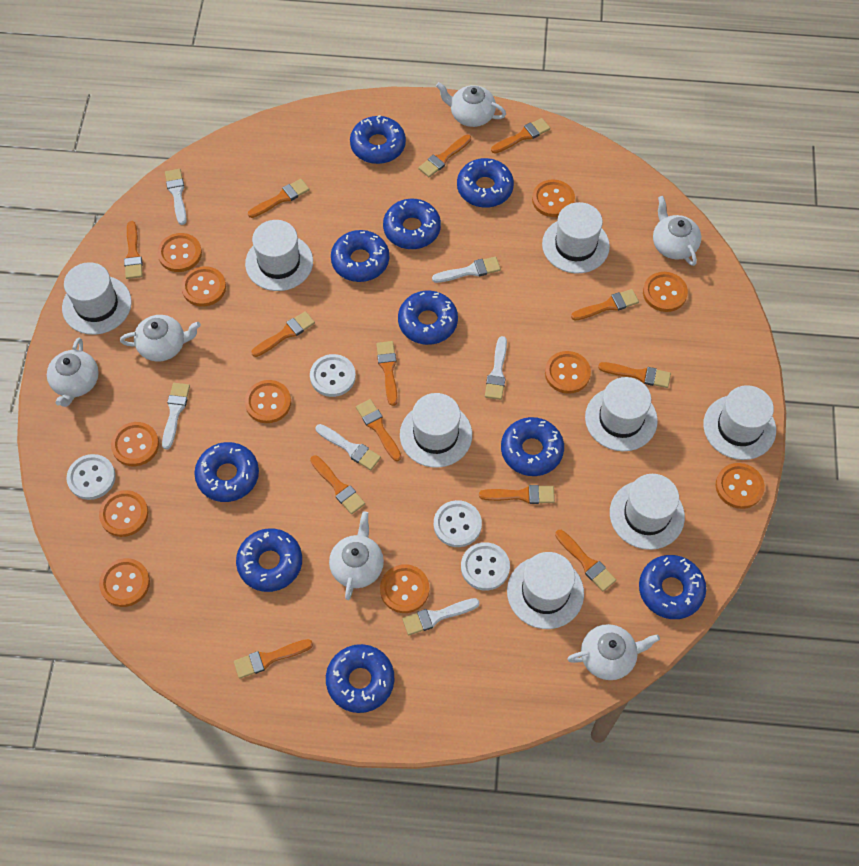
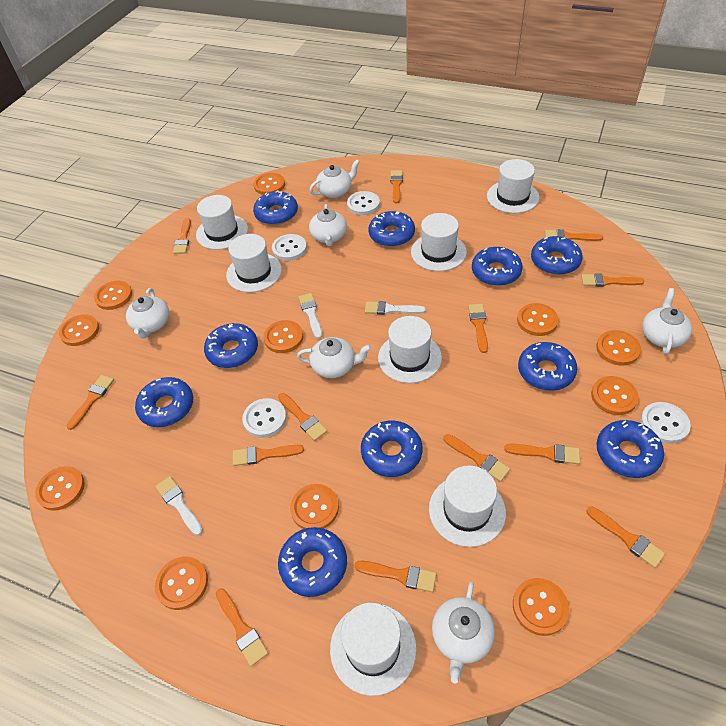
white brush: [162,383,190,450] [165,169,187,225] [316,424,381,470] [402,598,480,635] [432,257,501,283] [485,336,507,400] = 6 -> [155,476,203,536] [298,293,322,339] [365,301,426,315] = 3
white hat: [62,262,132,335] [245,220,313,291] [400,393,472,468] [507,552,584,629] [542,202,610,273] [585,377,658,451] [610,474,685,550] [703,385,776,460] = 8 -> [196,195,248,250] [226,234,282,292] [330,603,417,696] [378,316,442,383] [411,213,467,271] [429,466,506,547] [487,159,540,213] = 7

